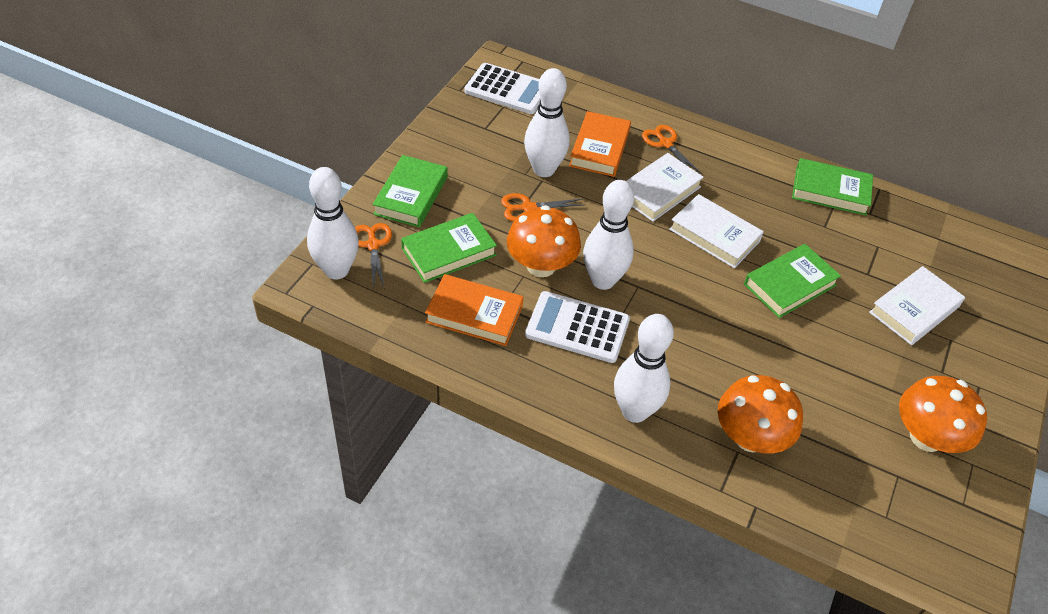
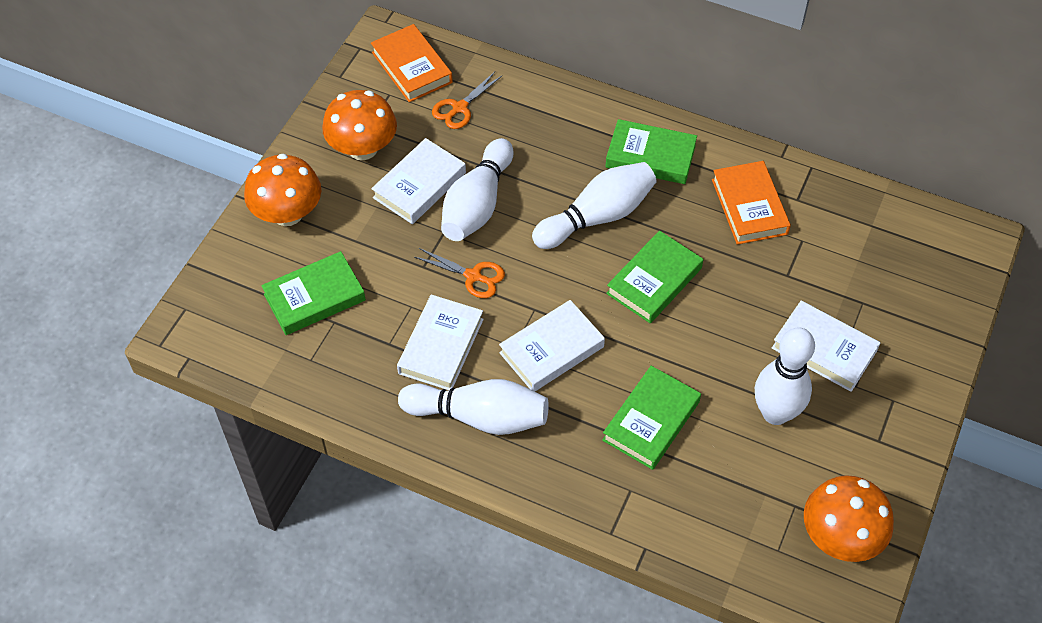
orange scissors: [355,223,392,288] [501,193,584,222] [642,125,702,174] = 3 -> [415,248,505,298] [432,72,503,129] = 2
white book: [626,153,704,222] [669,194,764,268] [869,266,965,345] = 3 -> [371,138,466,224] [397,295,484,390] [499,300,605,392] [772,301,880,392] = 4
white calculator: [464,63,541,114] [525,291,630,363] = 2 -> none = 0

